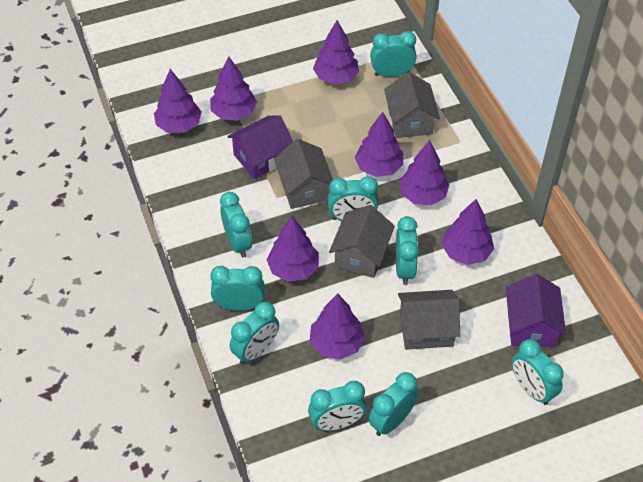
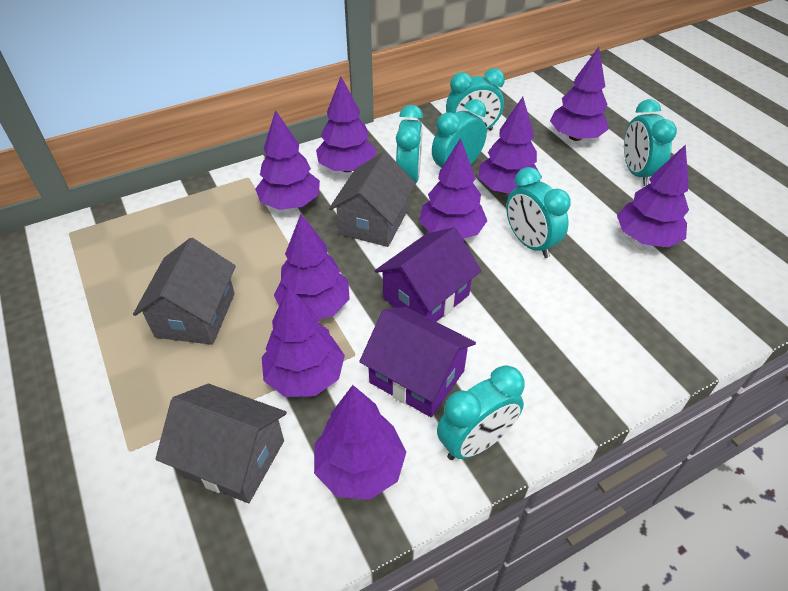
grey house: [274,139,333,209] [329,205,395,278] [384,72,440,138] [398,290,461,350] = 4 -> [133,238,236,345] [155,384,287,503] [329,152,416,247] = 3
purple tree: [154,69,202,133] [210,56,257,121] [266,216,319,282] [309,293,365,360] [313,20,359,84] [355,112,403,177] [399,140,449,205] [442,199,494,265] = 8 -> [255,110,320,210] [262,286,345,397] [274,214,350,319] [314,385,406,500] [316,77,377,172] [419,138,487,239] [479,97,542,194] [550,47,609,141] [617,144,689,247] = 9
turquoise clock: [210,266,265,311] [220,192,252,258] [230,302,279,364] [308,381,367,431] [327,176,379,221] [368,372,418,436] [370,31,416,77] [396,216,419,285] [512,339,564,405] = 9 -> [396,105,423,183] [432,99,487,168] [437,365,525,460] [446,68,505,131] [506,167,570,258] [624,99,677,186] = 6

